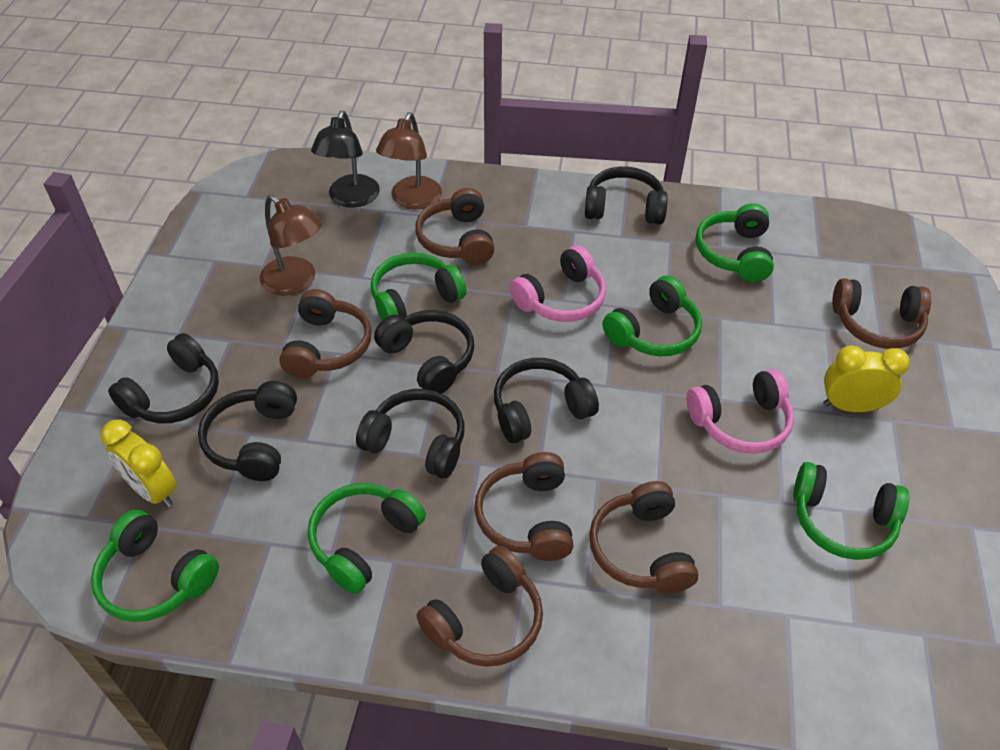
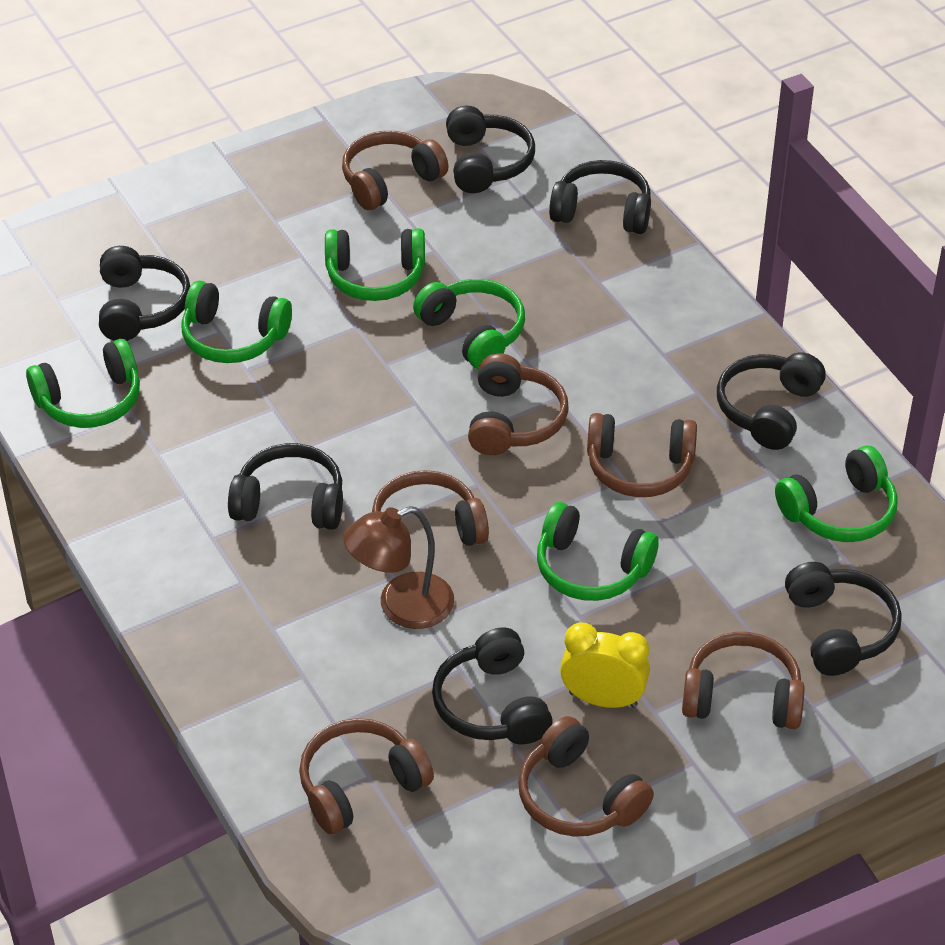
black headphones: [108,333,219,423] [198,381,297,481] [356,389,465,478] [374,310,474,394] [494,358,599,443] [585,167,668,225] = 6 -> [99,246,190,341] [228,443,343,530] [432,627,553,744] [446,106,535,193] [549,160,651,234] [717,352,826,450] [785,562,902,676] = 7
black lamp: [311,111,380,208] = 1 -> none = 0
brown headphones: [279,289,372,378] [415,188,495,265] [417,546,543,667] [474,452,574,561] [589,481,698,593] [832,278,931,349] = 6 -> [299,718,434,834] [342,131,449,210] [372,470,489,546] [468,353,569,455] [518,716,654,837] [587,413,697,497] [682,632,805,729] = 7
brown lamp: [260,195,322,296] [376,112,442,209] = 2 -> [343,506,454,629] = 1
pink headphones: [510,245,606,322] [687,369,794,454] = 2 -> none = 0
yellow clock: [101,420,177,507] [823,346,910,412] = 2 -> [560,622,650,708] = 1

